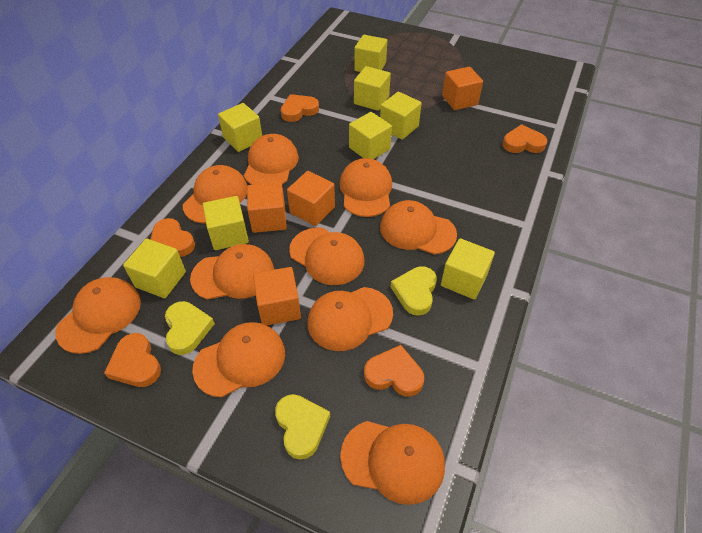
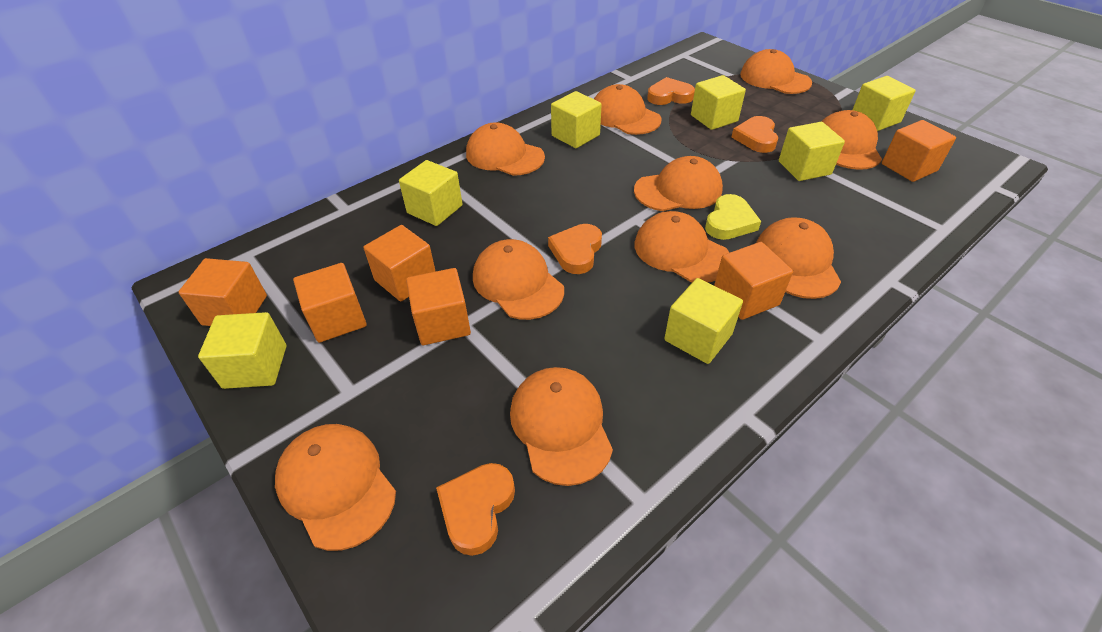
orange cube: [247,182,287,233] [253,267,301,326] [287,171,335,226] [442,67,483,110] = 4 -> [179,258,267,326] [293,263,367,343] [363,225,436,302] [406,268,471,345] [714,242,793,320] [882,120,956,182] = 6
orange heart: [104,333,161,387] [150,218,195,257] [281,94,319,122] [364,345,424,397] [503,124,547,153] = 5 -> [436,463,515,556] [548,224,602,274] [647,77,695,105] [732,116,778,153] = 4
yellow cube: [123,239,186,298] [203,196,249,250] [218,103,262,152] [349,112,392,159] [354,35,387,72] [354,66,391,111] [380,92,422,140] [441,238,495,300] = 8 -> [198,312,287,389] [399,160,462,226] [551,91,602,148] [664,278,743,364] [691,75,746,130] [779,122,845,181] [853,76,916,131] = 7
yellow heart: [165,301,215,355] [275,394,330,460] [391,266,437,316] = 3 -> [705,194,761,240] = 1

